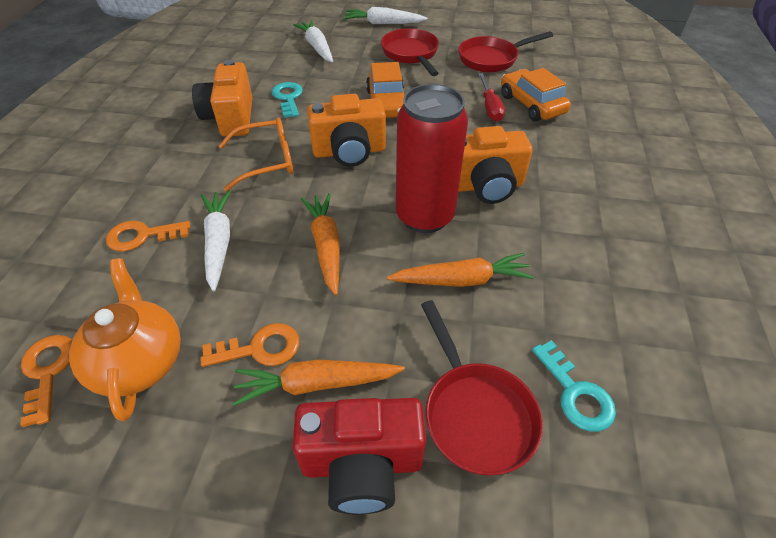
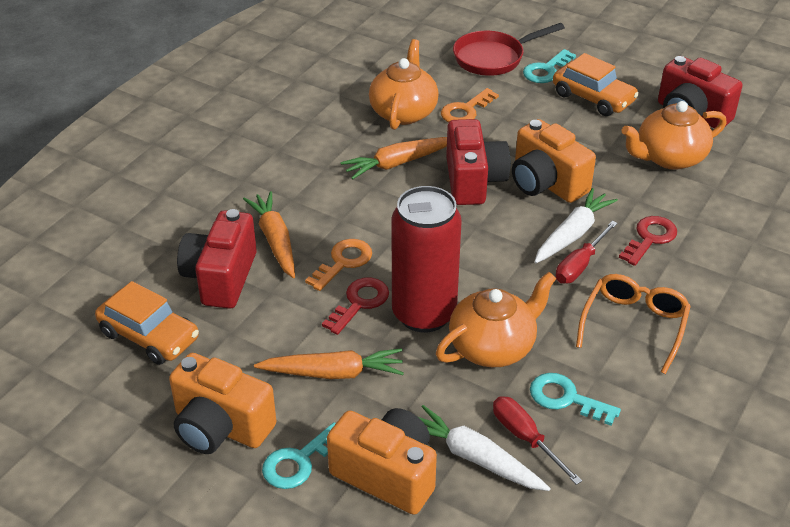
orange key: [20,335,72,427] [106,221,190,252] [200,323,299,367] = 3 -> [305,239,372,291] [441,88,499,123] = 2
orange teapot: [69,258,181,421] = 1 -> [369,39,439,130] [436,272,557,367] [622,101,727,170] = 3
red camera: [293,398,426,515] = 1 -> [177,209,257,309] [446,119,510,205] [658,56,743,129] = 3
red key: none = 0 -> [322,278,389,335] [619,216,677,266] = 2
red pan: [381,28,439,76] [421,300,543,476] [458,31,553,72] = 3 -> [453,23,565,76] = 1
red screwdriver: [478,73,505,122] = 1 -> [493,396,582,485] [556,221,618,284] = 2
turquoise key: [272,82,303,118] [532,340,616,432] = 2 -> [262,422,336,489] [523,49,576,83] [530,373,621,426] = 3
white carrot: [201,190,231,291] [293,20,333,62] [343,7,427,24] = 3 -> [418,405,551,491] [534,188,618,263] = 2

